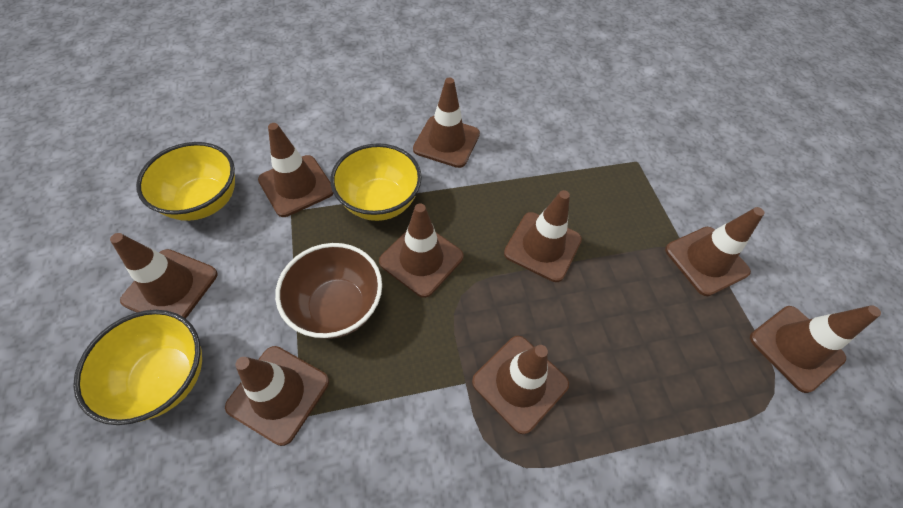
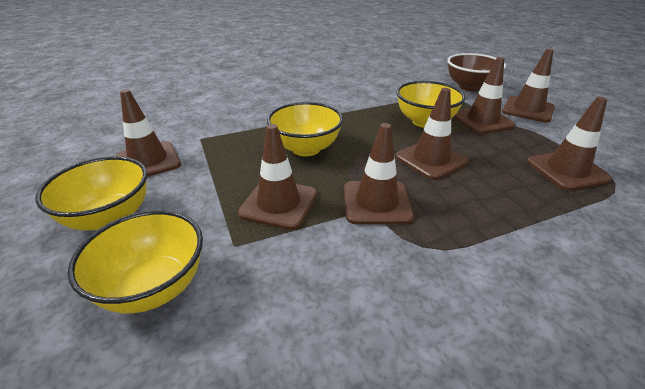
brown traffic cone: [110,233,217,318] [225,346,329,446] [258,123,334,217] [379,203,464,298] [413,78,480,168] [472,336,569,434] [504,190,582,282] [665,207,764,296] [750,305,881,393] = 9 -> [116,89,181,177] [238,124,317,230] [344,123,414,224] [396,88,469,180] [454,57,516,134] [502,49,555,123] [527,97,612,191] = 7
yellow bowl: [73,310,202,425] [136,142,235,221] [330,143,422,221] = 3 -> [35,156,147,231] [68,210,203,313] [267,102,343,156] [396,81,465,128] = 4

